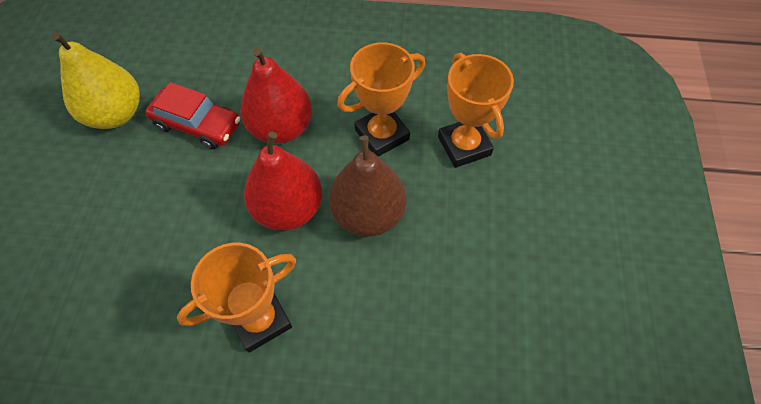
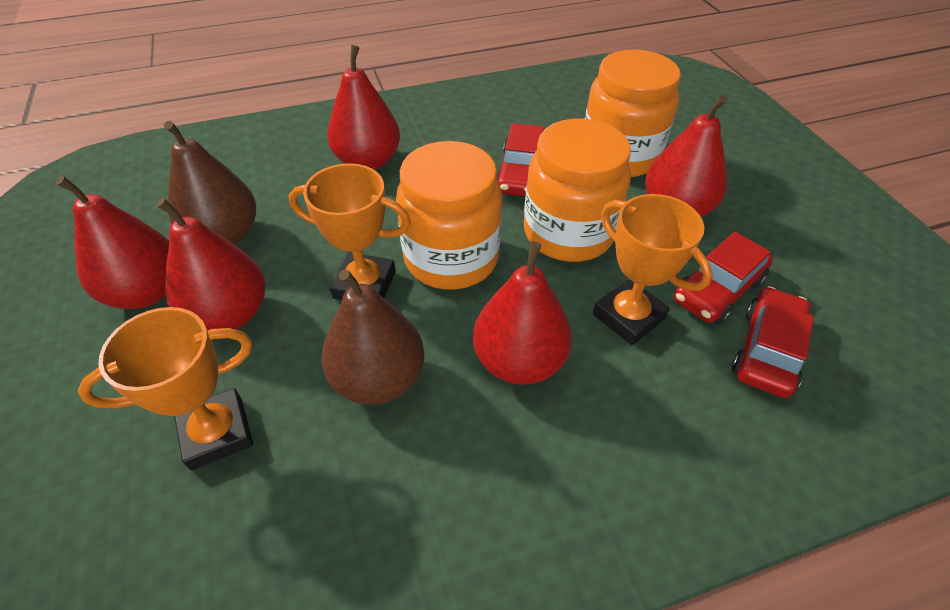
brown pear: [329,136,406,237] = 1 -> [164,121,256,245] [321,269,424,405] = 2
orange jar: none = 0 -> [396,141,502,290] [524,119,631,262] [585,49,681,177] = 3
red car: [145,82,240,149] = 1 -> [497,123,545,196] [674,232,773,324] [732,286,814,398] = 3
red pear: [240,48,312,144] [244,132,322,231] = 2 -> [56,176,169,309] [156,198,266,330] [327,45,400,170] [473,241,572,385] [645,95,727,217] = 5
yellow pear: [51,32,140,129] = 1 -> none = 0

